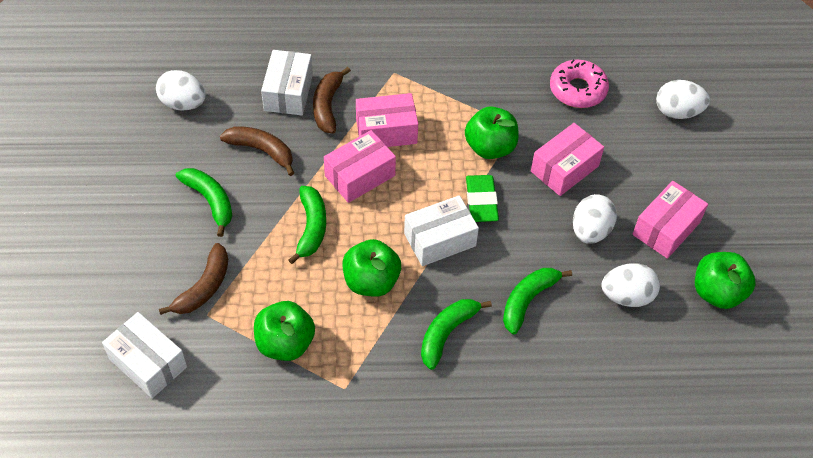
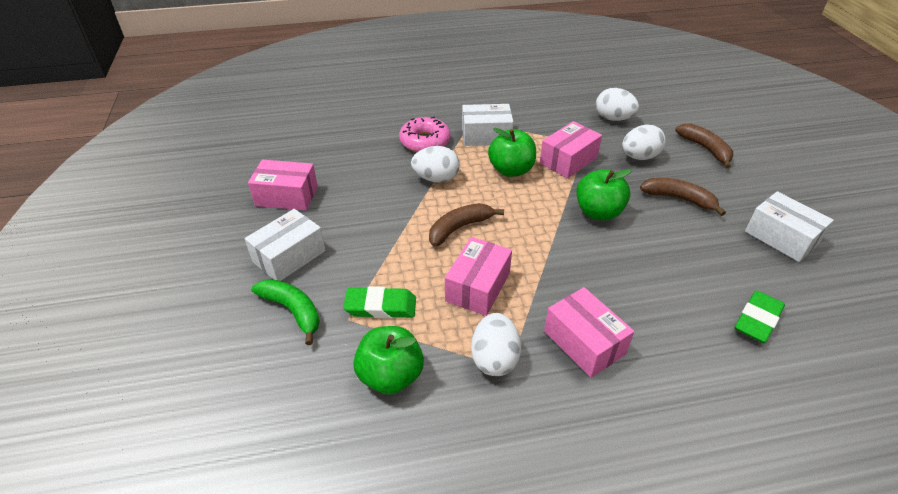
green apple: [254,301,315,361] [342,239,401,297] [465,106,519,159] [695,252,756,309] = 4 -> [353,326,424,394] [488,128,536,177] [576,169,632,220] = 3
green banana: [176,168,232,237] [288,186,326,264] [421,299,492,370] [503,268,572,334] = 4 -> [251,279,320,345] = 1
green eraser: [466,175,499,222] = 1 -> [343,286,416,319] [735,290,785,343] = 2

